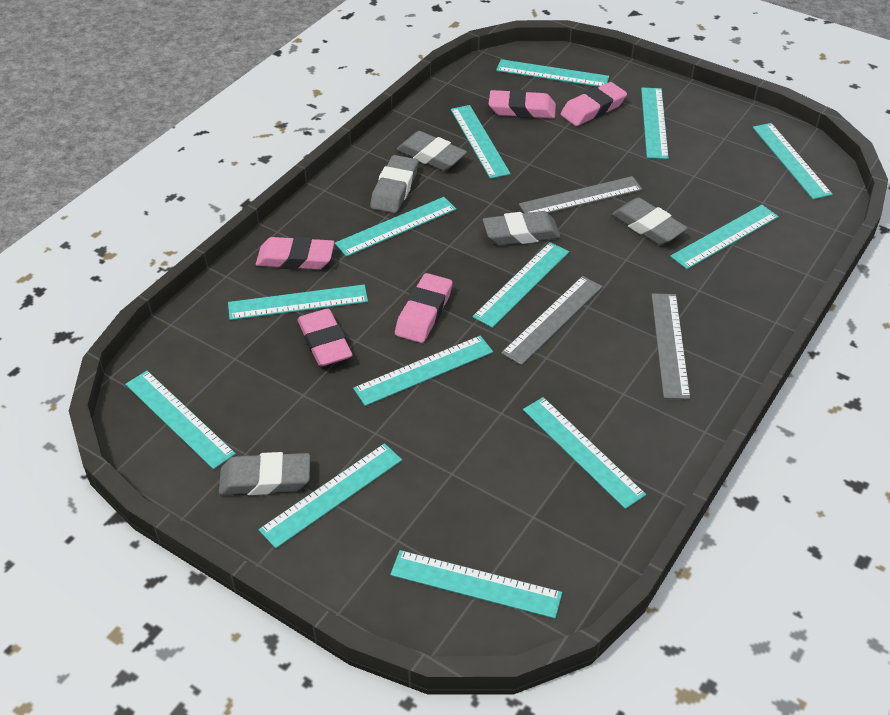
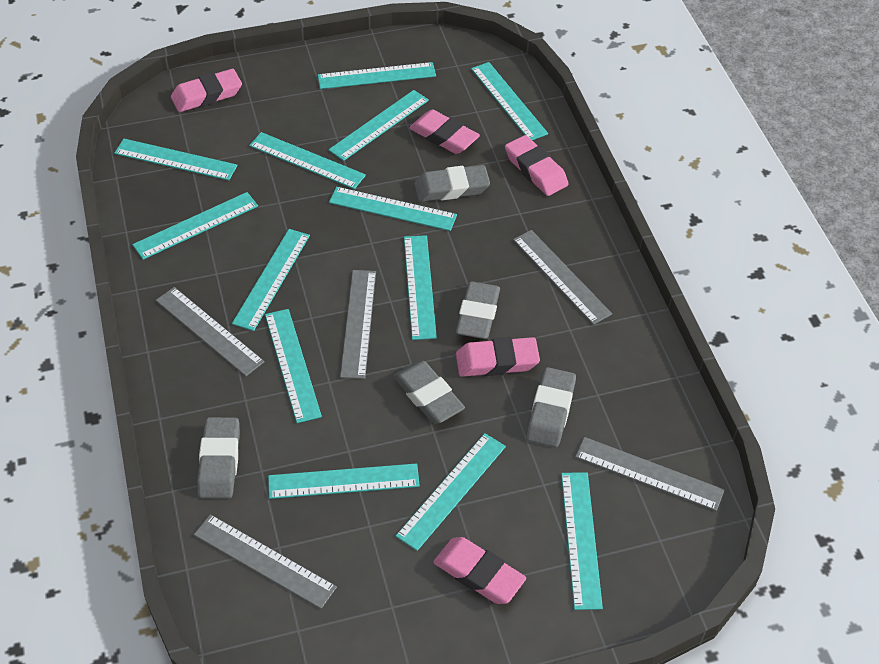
grey ruler: [501,276,603,365] [519,176,642,213] [651,293,690,399] = 3 -> [156,287,265,376] [194,514,337,609] [340,270,376,379] [513,230,612,325] [575,437,724,511] = 5

